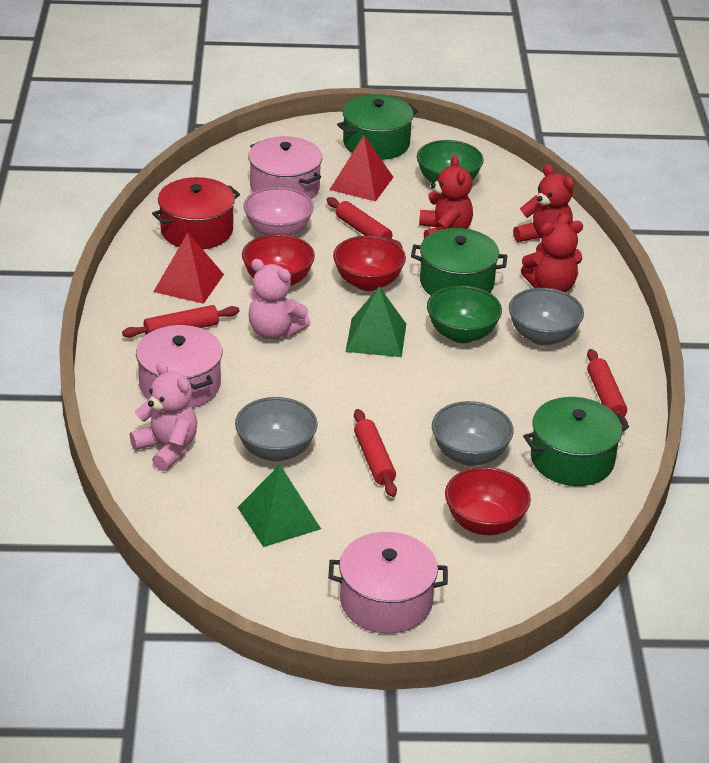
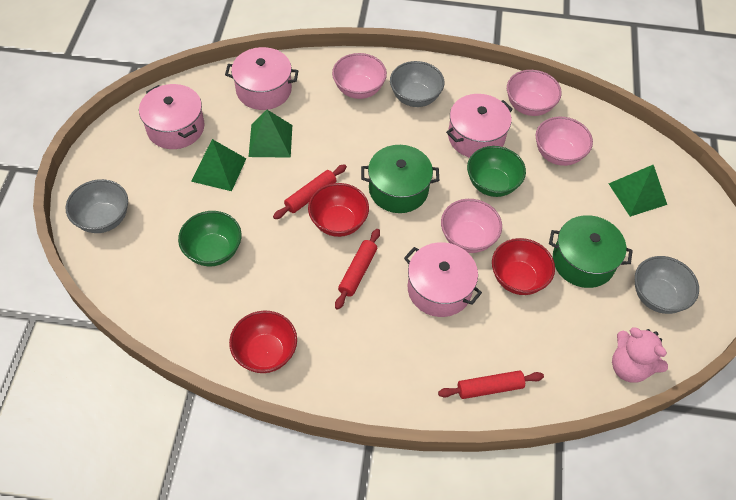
green pot: [337,94,418,160] [411,228,507,295] [523,397,629,486] = 3 -> [361,145,439,213] [549,215,633,288] = 2
green pyramid: [237,465,321,547] [346,287,406,357] = 2 -> [191,139,246,191] [249,110,292,158] [609,165,667,217] = 3
pink bowl: [244,187,314,236] = 1 -> [332,53,387,99] [441,199,502,253] [507,70,562,116] [535,117,593,166] = 4
pink pot: [136,325,222,408] [248,136,322,199] [328,532,448,633] = 3 -> [139,84,204,149] [225,47,299,110] [404,242,482,317] [446,94,513,158] = 4
pink teddy bear: [130,362,197,471] [248,259,310,340] = 2 -> [612,327,668,383] = 1
red pot: [152,177,240,249] = 1 -> none = 0
red pyramid: [153,233,224,304] [329,136,393,201] = 2 -> none = 0
red rolling pin: [122,305,239,338] [327,197,403,249] [354,409,397,497] [587,349,628,430] = 4 -> [273,164,347,219] [335,229,380,310] [438,370,544,399] = 3
red teddy bear: [419,156,473,239] [513,164,574,253] [521,221,583,292] = 3 -> none = 0

